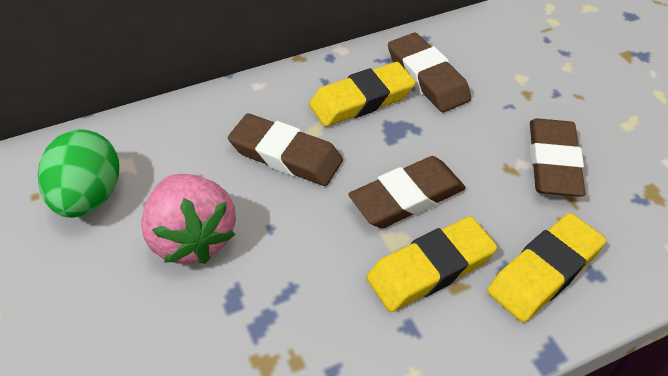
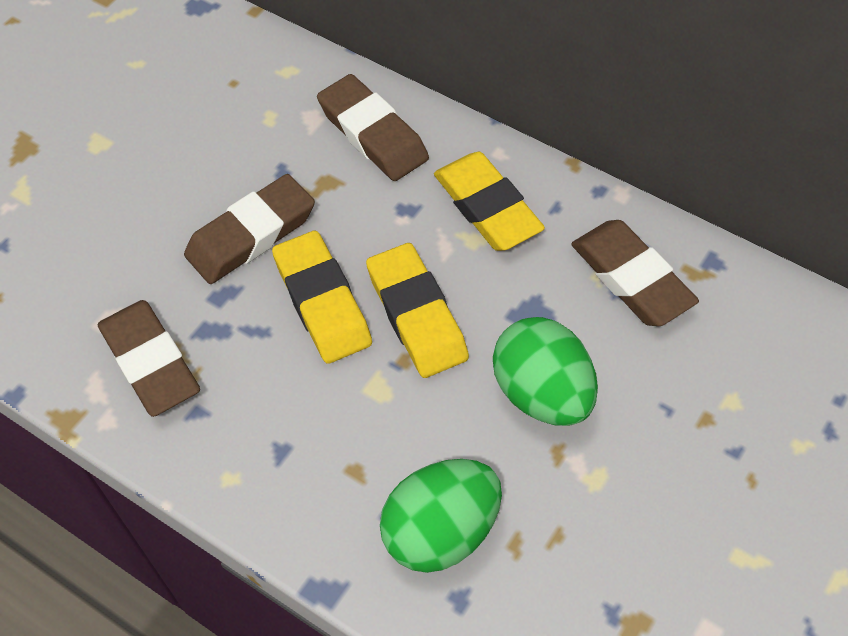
green egg: [38,129,119,218] = 1 -> [380,459,502,573] [493,317,598,426] = 2
pink strawberry: [141,174,236,264] = 1 -> none = 0

